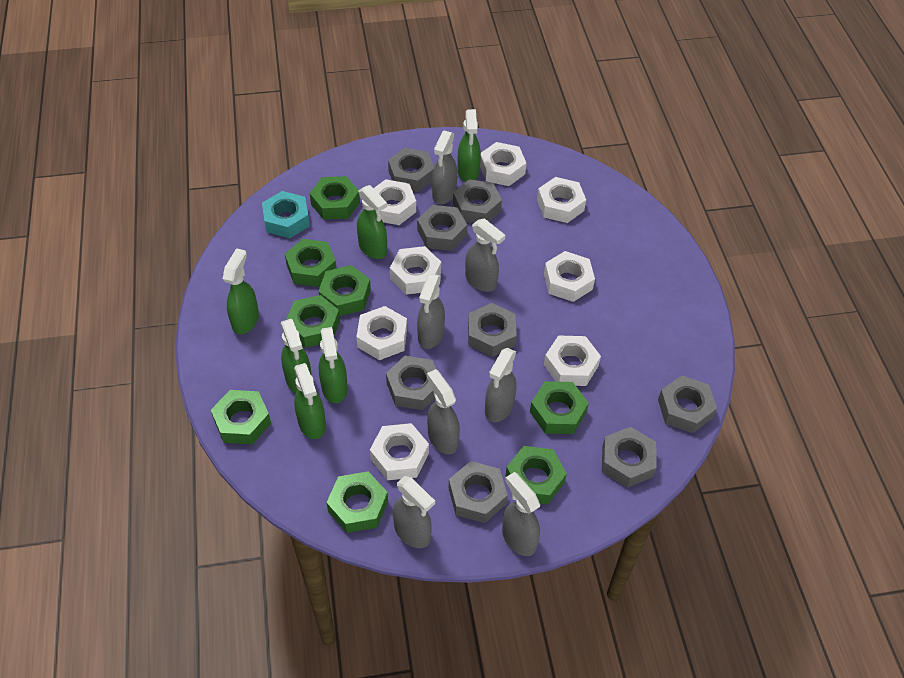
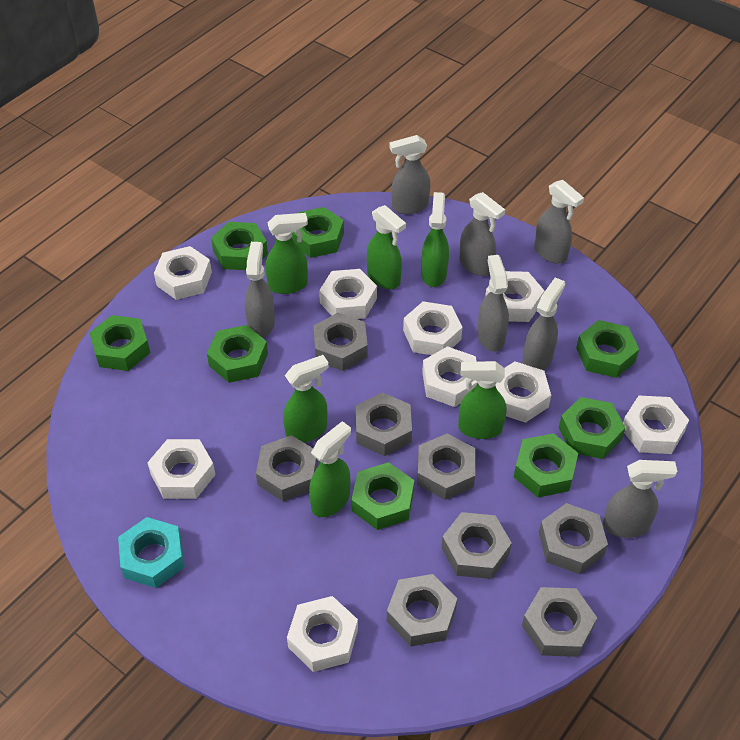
white nut: [357,306,407,360] [370,423,429,480] [374,179,416,225] [390,246,441,295] [480,142,526,186] [537,177,586,223] [544,251,595,302] [544,336,601,386] = 8 -> [147,439,216,499] [154,246,212,300] [287,596,358,672] [319,269,377,319] [403,301,463,355] [422,346,478,407] [485,271,544,322] [495,362,551,423] [623,396,689,454] = 9

